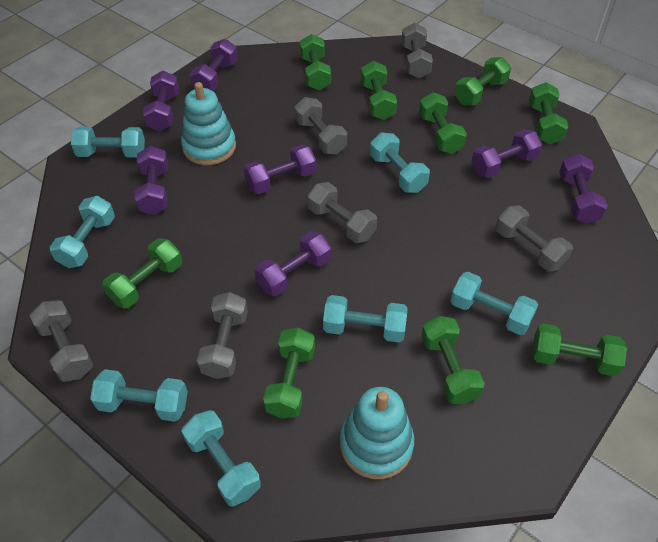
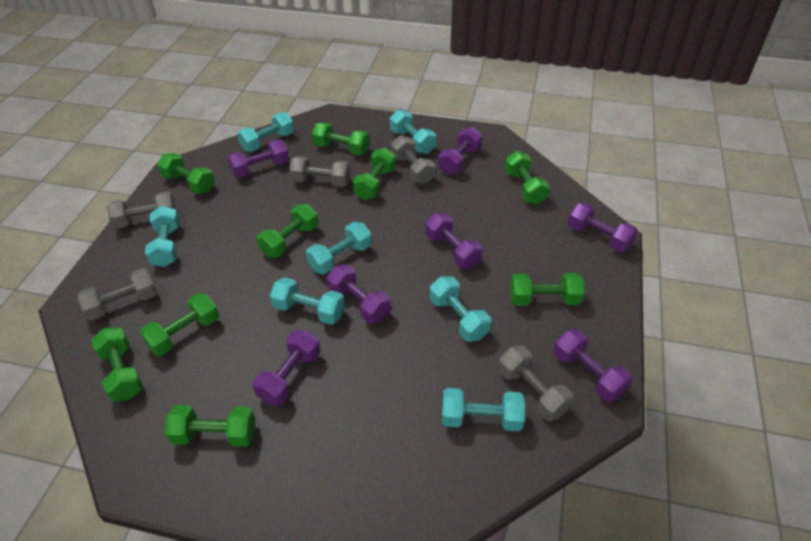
grey dumbbell: [30,300,93,382] [197,292,248,379] [294,97,347,155] [307,182,377,243] [401,23,433,78] [496,206,573,272] = 6 -> [77,268,157,321] [107,191,176,229] [289,156,351,187] [391,135,435,184] [498,345,574,421] = 5
turquoise stacking toy: [181,82,236,165] [340,387,414,479] = 2 -> none = 0

